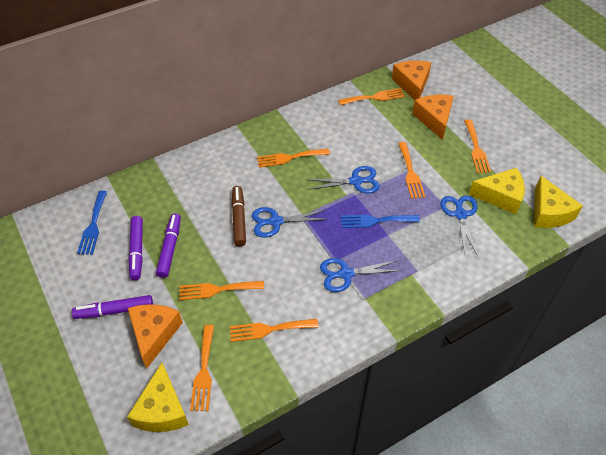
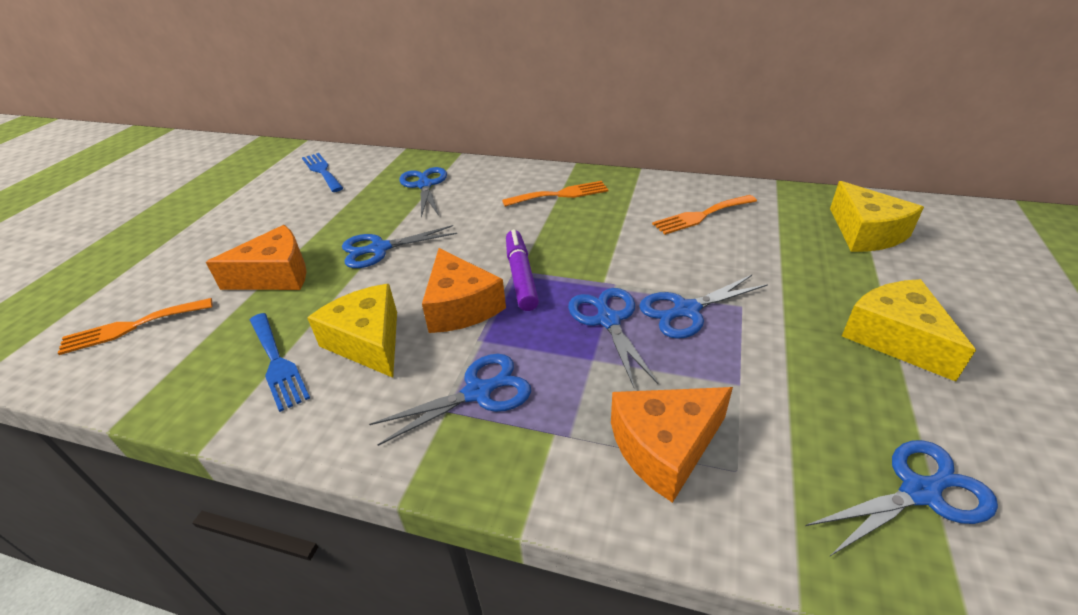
blue scissors: [252,207,328,238] [308,166,380,193] [320,258,401,292] [440,195,478,256] = 4 -> [342,225,457,268] [369,354,531,446] [399,167,447,218] [568,288,658,387] [639,275,768,339] [806,440,998,557] = 6
brown marker: [231,186,246,246] = 1 -> none = 0
orange fork: [179,281,264,300] [190,325,214,411] [230,319,318,342] [257,148,330,168] [338,88,405,105] [398,142,425,199] [464,120,491,173] = 7 -> [58,298,212,355] [502,181,609,207] [652,195,757,235] = 3
purple marker: [72,295,153,319] [128,216,143,280] [156,213,181,278] = 3 -> [506,229,539,311] = 1

